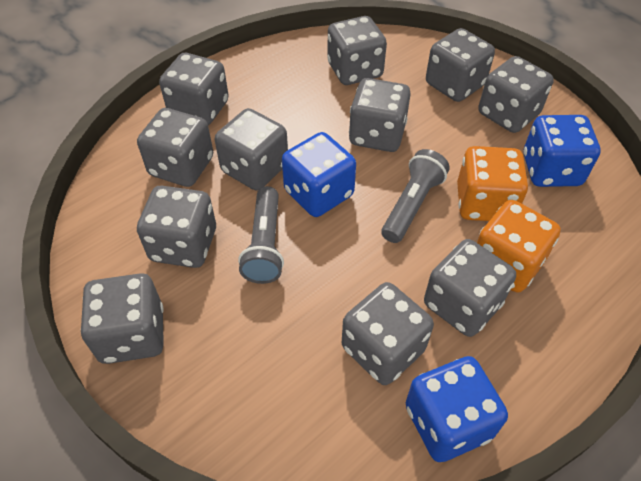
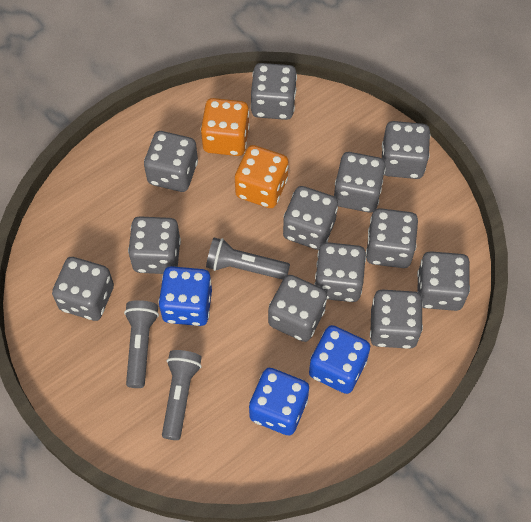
grey dice: [81,273,164,364] [137,108,213,187] [137,186,216,268] [159,53,229,125] [215,108,288,190] [327,16,387,85] [342,282,434,385] [349,78,411,152] [424,239,516,337] [426,28,495,102] [478,56,554,133] = 11 -> [52,257,114,321] [128,216,181,274] [144,131,198,192] [251,63,297,120] [268,275,327,342] [283,186,338,250] [314,242,366,302] [334,152,386,213] [366,208,418,268] [370,290,423,349] [382,121,430,179] [417,251,470,311] = 12
grey flashlight: [238,186,284,284] [381,149,449,243] = 2 -> [124,300,159,388] [162,350,202,440] [206,238,290,280] = 3

